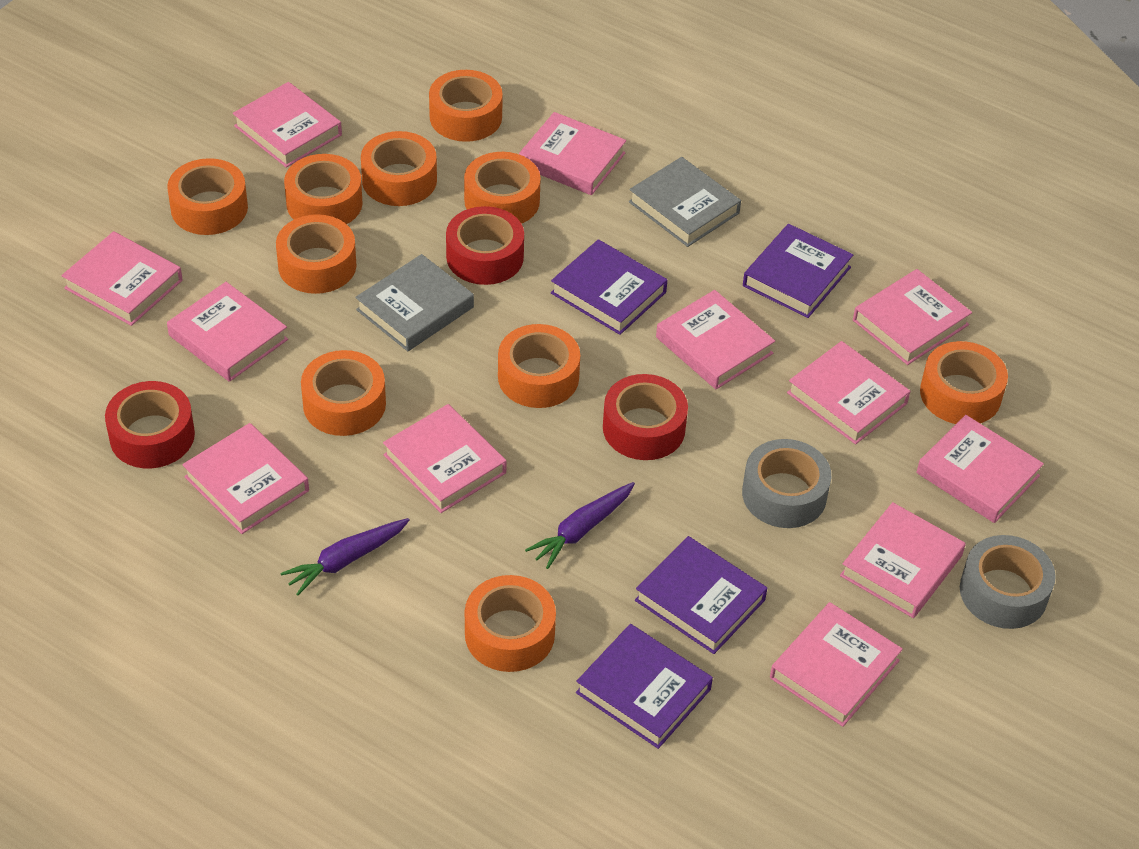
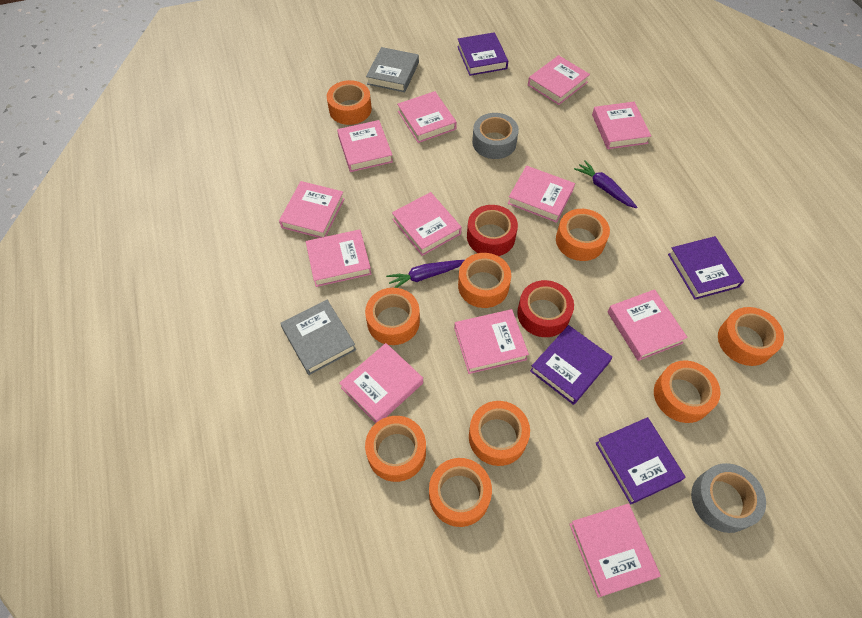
orange tape: [167,158,248,235] [276,215,357,294] [284,154,363,224] [301,350,386,436] [361,131,437,206] [429,70,503,142] [464,152,541,224] [465,575,556,672] [498,324,580,408] [920,341,1008,424] = 10 -> [327,80,372,125] [365,288,420,345] [365,416,426,482] [429,458,492,527] [458,253,511,308] [469,401,530,466] [556,209,610,261] [654,361,721,423] [718,307,784,366] = 9
red tape: [105,381,195,468] [446,206,524,285] [603,374,688,460] = 3 -> [467,205,518,256] [517,280,574,337] = 2

